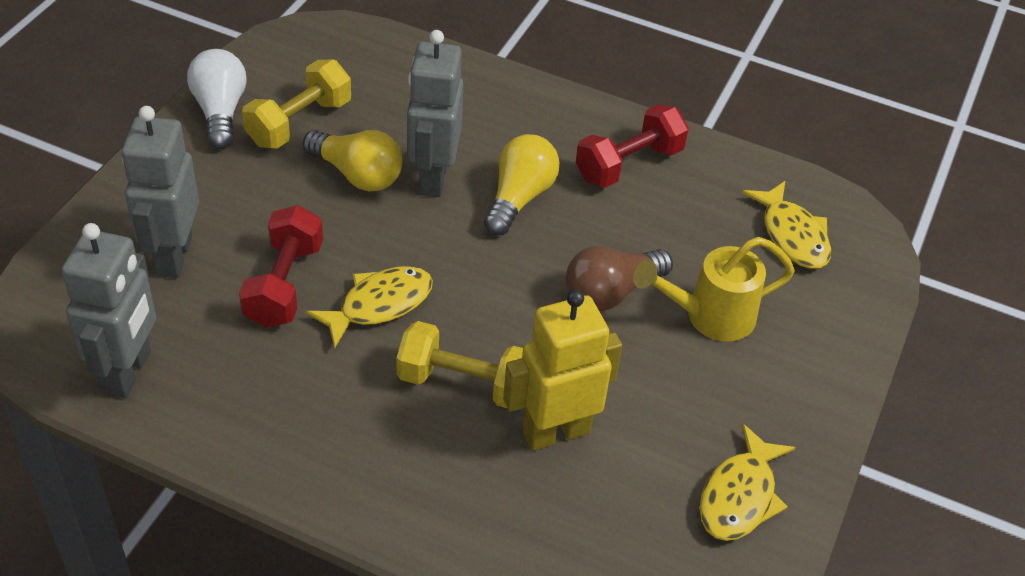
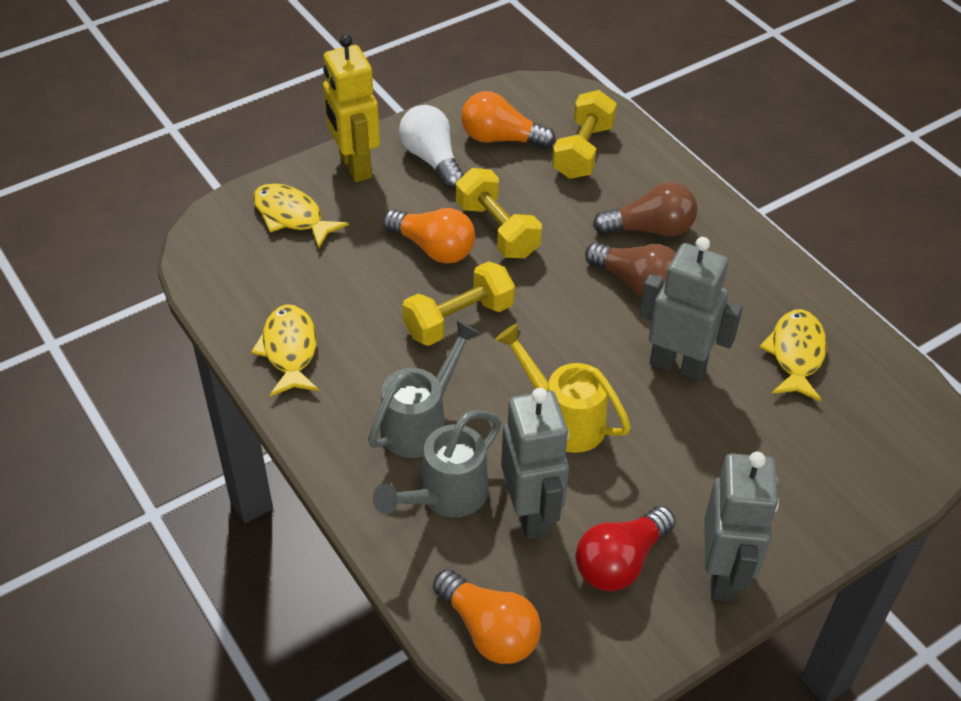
brown light bulb: [566,246,673,311] = 1 -> [585,242,676,297] [593,182,697,236] = 2
grey watering can: none = 0 -> [368,320,481,458] [373,410,501,517] = 2
orange light bulb: none = 0 -> [383,208,475,264] [433,569,541,664] [461,91,556,149] = 3
red dumbbell: [239,205,323,328] [576,104,689,188] = 2 -> none = 0
red light bulb: none = 0 -> [575,506,676,591] = 1
yellow dumbbell: [242,60,351,149] [396,321,523,408] = 2 -> [402,261,515,346] [456,168,542,258] [552,90,617,179] = 3
yellow light bulb: [303,130,402,192] [484,134,560,235] = 2 -> none = 0

